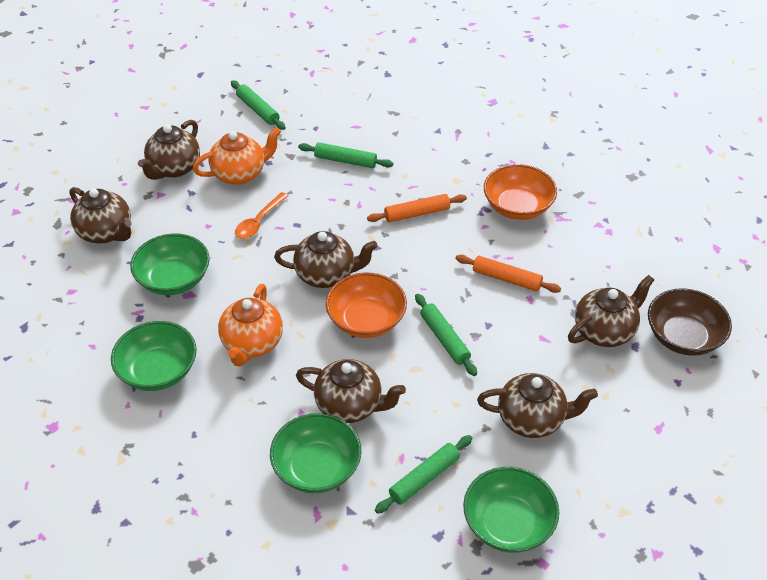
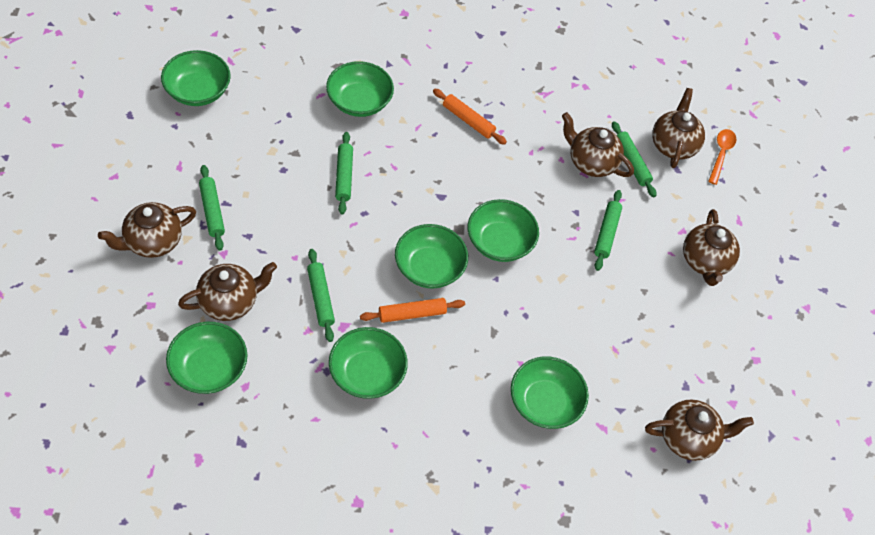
brown bowl: [648,288,732,356] = 1 -> none = 0
green bowl: [111,321,197,391] [130,234,210,295] [270,413,361,493] [463,467,559,553] = 4 -> [161,50,231,106] [166,322,247,394] [326,61,394,117] [329,327,408,399] [395,224,468,289] [468,199,539,262] [511,356,589,429] = 7
green rolling pin: [231,80,285,130] [298,142,393,168] [375,435,472,514] [415,294,477,376] = 4 -> [199,165,225,251] [307,249,335,342] [335,132,353,214] [594,190,622,271] [612,121,656,197] = 5
orange bowl: [326,273,407,338] [484,164,557,220] = 2 -> none = 0
orange teapot: [193,127,281,185] [218,284,283,367] = 2 -> none = 0

